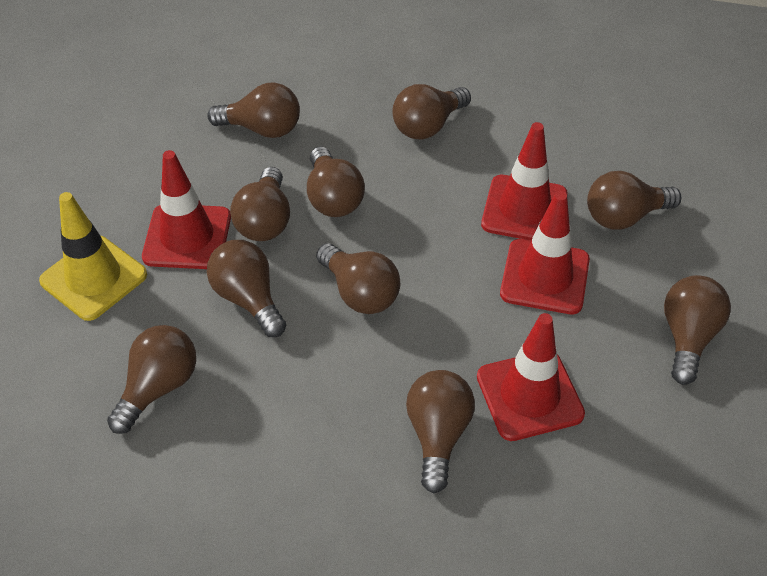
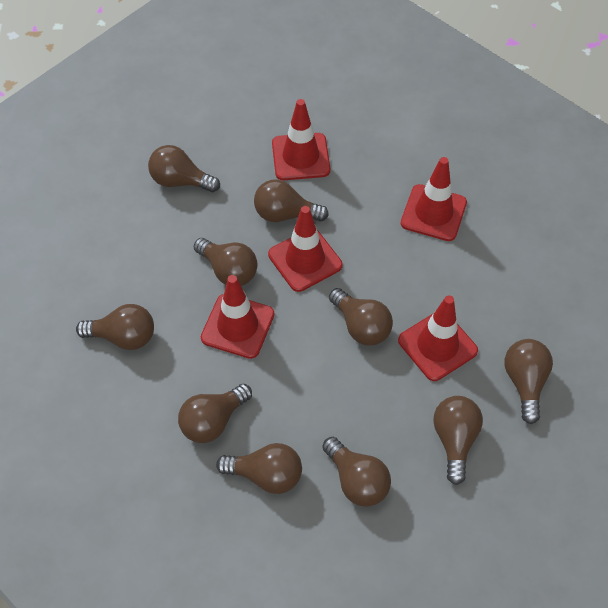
red traffic cone: [142,150,231,269] [477,313,585,441] [481,122,567,240] [500,191,590,314] = 4 -> [201,275,274,359] [268,206,343,292] [272,99,330,180] [398,295,478,381] [401,157,467,241] = 5
yellow traffic cone: [39,192,147,321] = 1 -> none = 0

